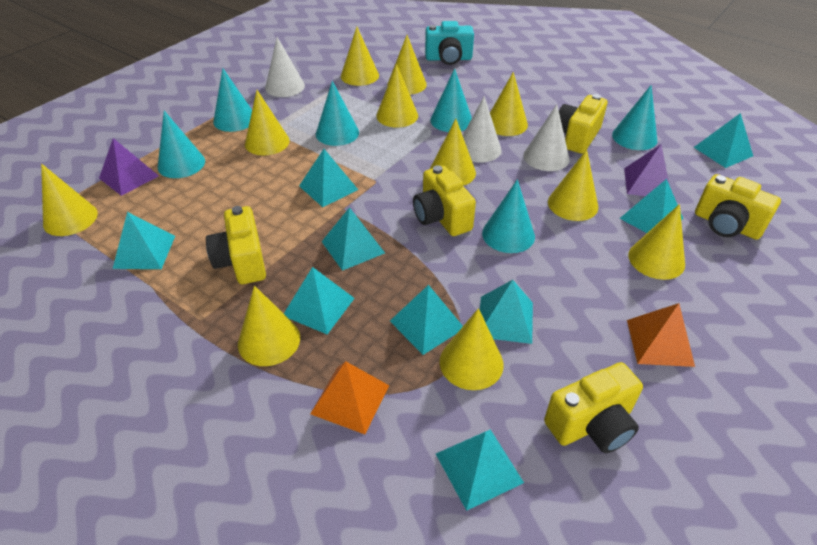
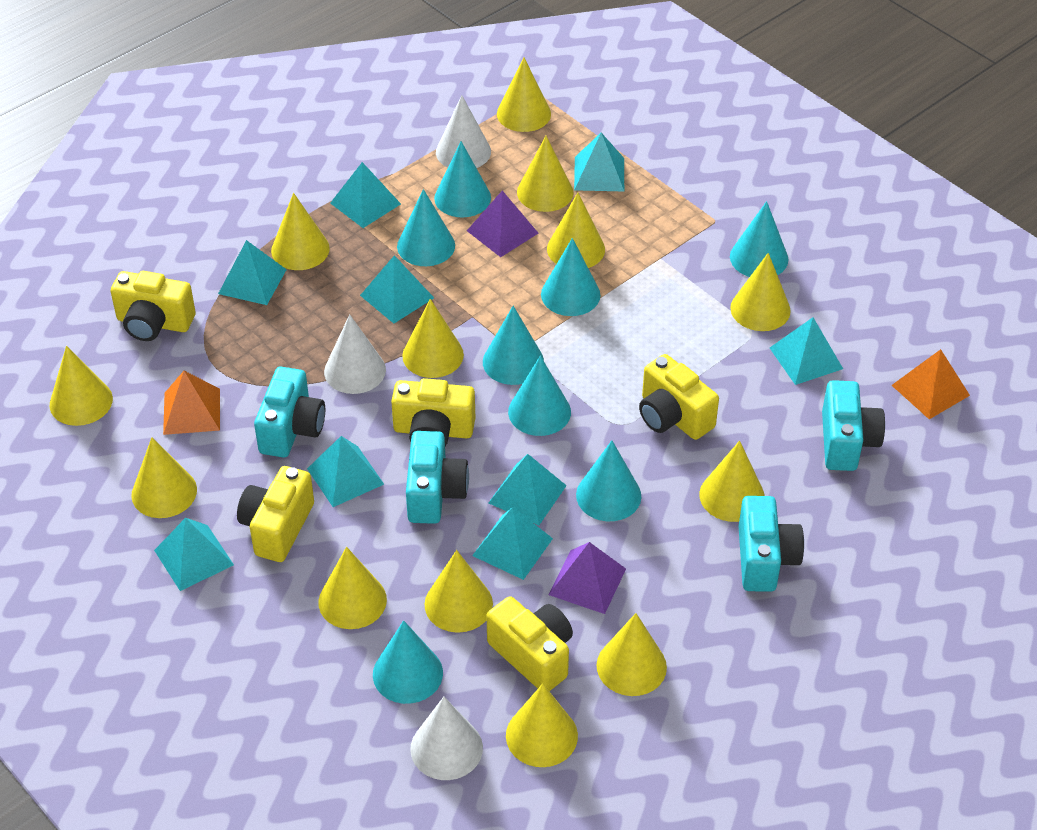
turquoise camera: [425,21,474,65] = 1 -> [254,367,325,457] [406,431,469,524] [738,496,804,592] [822,380,885,471] = 4
turquoise cone: [158,111,205,178] [213,68,252,132] [316,81,359,146] [430,68,472,132] [482,179,535,253] [612,85,657,150] = 6 -> [373,620,443,704] [397,189,455,266] [434,141,491,217] [483,306,544,385] [508,356,571,436] [541,238,600,316] [576,440,641,521] [730,201,788,277] = 8
yellow cone: [41,164,98,236] [238,285,300,366] [245,90,290,155] [341,27,379,86] [376,64,418,128] [388,35,427,95] [430,119,476,186] [440,308,504,390] [490,72,528,136] [548,150,598,221] [628,204,685,280] = 11 -> [50,346,113,426] [131,437,197,518] [271,193,330,270] [318,547,387,629] [402,299,464,378] [425,550,493,633] [497,57,551,132] [506,684,578,767] [517,136,574,212] [547,193,605,268] [597,613,667,696] [699,441,765,522] [730,253,791,331] = 13

